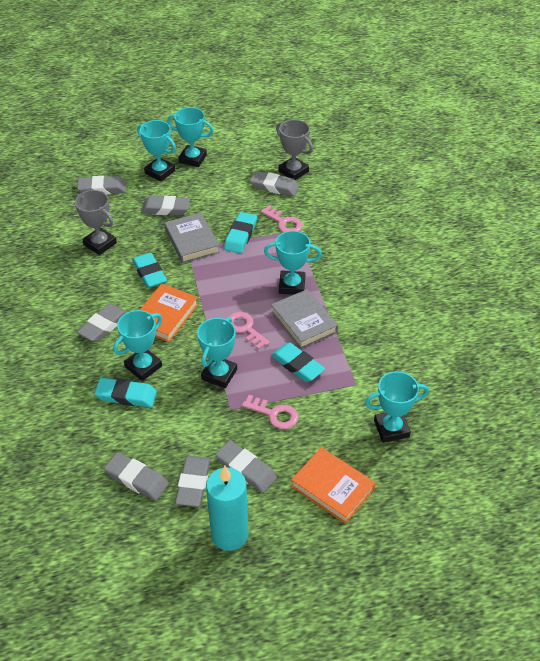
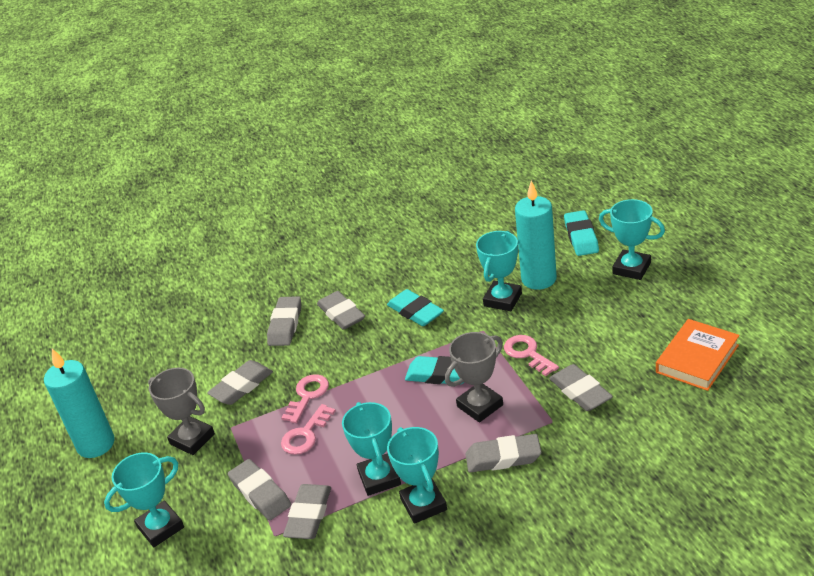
grey book: [164,213,220,263] [271,289,338,349] = 2 -> none = 0
orange book: [140,284,198,342] [291,447,375,524] = 2 -> [656,319,740,391] = 1
turquoise candle: [206,466,248,551] = 1 -> [44,349,115,458] [515,181,557,290] = 2
turquoise eraser: [94,378,157,407] [132,253,167,288] [224,212,257,253] [271,343,325,382] = 4 -> [387,289,444,326] [405,356,464,385] [564,210,599,256] = 3
turquoise trophy: [113,310,162,381] [137,120,176,181] [167,107,214,167] [197,317,237,388] [264,231,322,295] [365,371,429,443] = 6 -> [104,452,184,547] [342,402,401,496] [387,427,447,524] [476,231,522,311] [599,199,665,280] = 5

